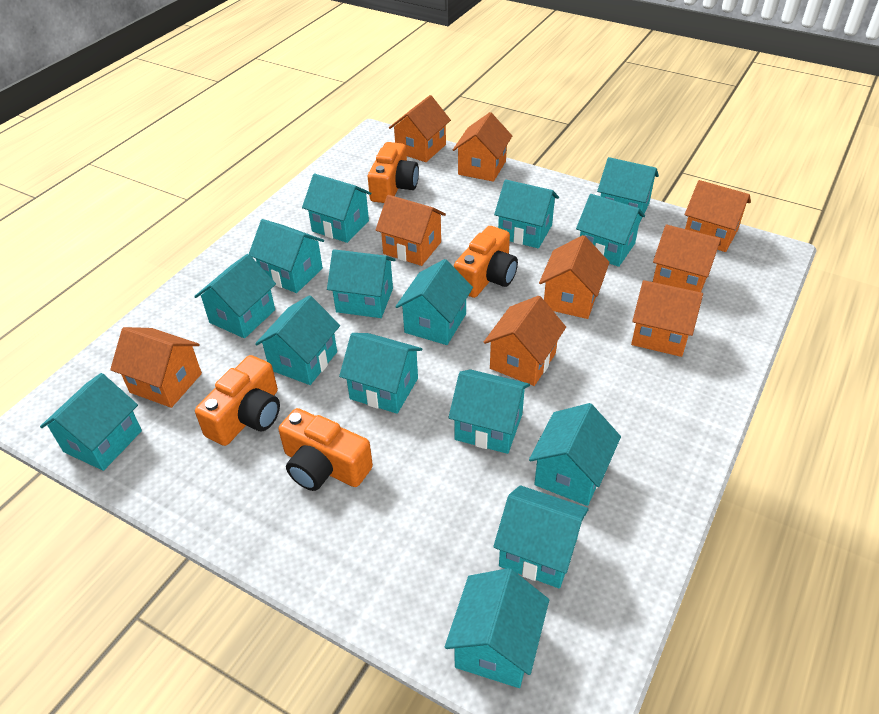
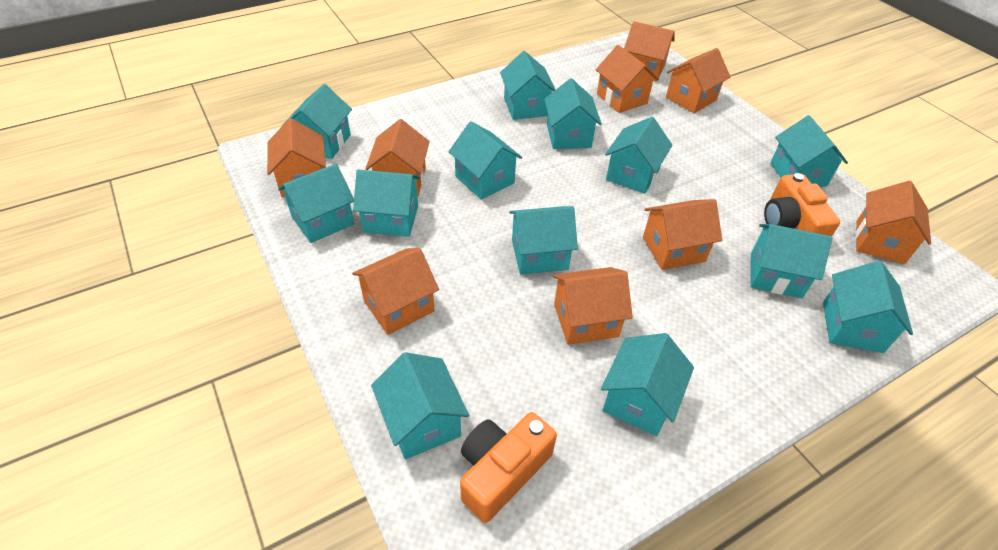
orange camera: [195,355,280,446] [278,408,373,491] [368,142,419,203] [454,226,518,298] = 4 -> [460,412,557,523] [764,173,840,236] = 2
turquoise house: [40,373,142,471] [194,254,276,338] [249,219,324,293] [255,295,340,385] [302,174,372,243] [327,249,395,318] [339,333,422,414] [395,259,473,345] [445,568,549,688] [448,369,530,454] [493,485,589,588] [494,179,559,248] [529,403,621,506] [576,194,645,267] [597,157,659,224] = 15 -> [278,164,354,243] [282,84,352,159] [353,169,420,237] [371,352,469,459] [448,121,522,200] [500,51,556,120] [509,206,578,275] [544,78,602,149] [601,333,694,436] [605,117,673,194] [750,224,832,298] [770,115,848,187] [823,261,913,353] = 13

